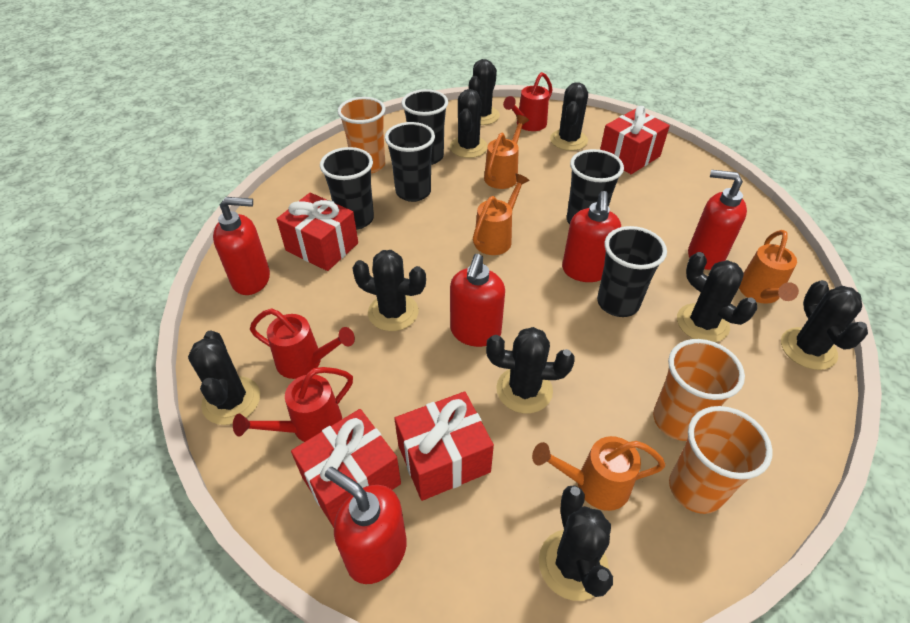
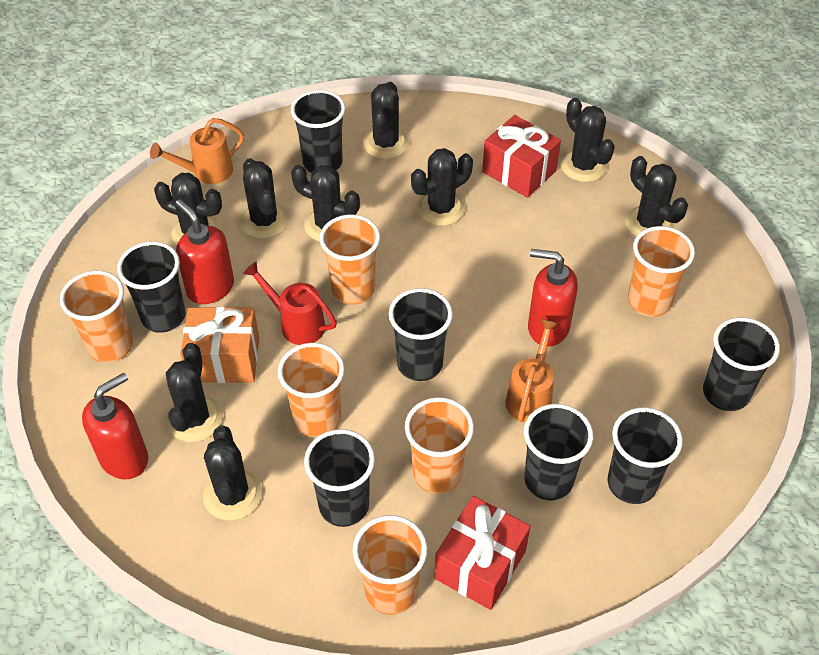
black cup: [320,147,374,230] [385,122,435,202] [401,89,448,165] [567,149,624,225] [597,226,667,317] = 5 -> [117,241,186,333] [291,90,346,173] [304,429,375,527] [389,288,453,381] [524,404,593,500] [608,407,683,504] [703,317,780,411] = 7
orange cup: [338,97,385,173] [653,339,745,441] [669,406,773,514] = 3 -> [60,271,133,363] [278,343,345,437] [320,215,380,305] [353,515,427,615] [405,397,474,494] [628,226,695,317] = 6
orange gift: none = 0 -> [181,307,259,383] = 1
orange watering can: [473,174,529,255] [484,115,529,189] [532,436,666,511] [739,230,799,304] = 4 -> [150,118,244,184] [506,318,559,422] = 2
red gift: [276,193,358,271] [291,409,401,528] [394,392,494,501] [600,106,670,174] = 4 -> [434,496,531,610] [482,115,561,198] = 2
red soap dispenser: [213,197,270,295] [325,467,407,584] [450,254,505,347] [562,191,621,282] [688,170,747,270] = 5 -> [82,373,148,479] [175,199,234,304] [528,249,578,347] = 3
red watering can: [233,367,353,442] [250,308,355,379] [503,72,553,131] = 3 -> [243,261,337,345] = 1

